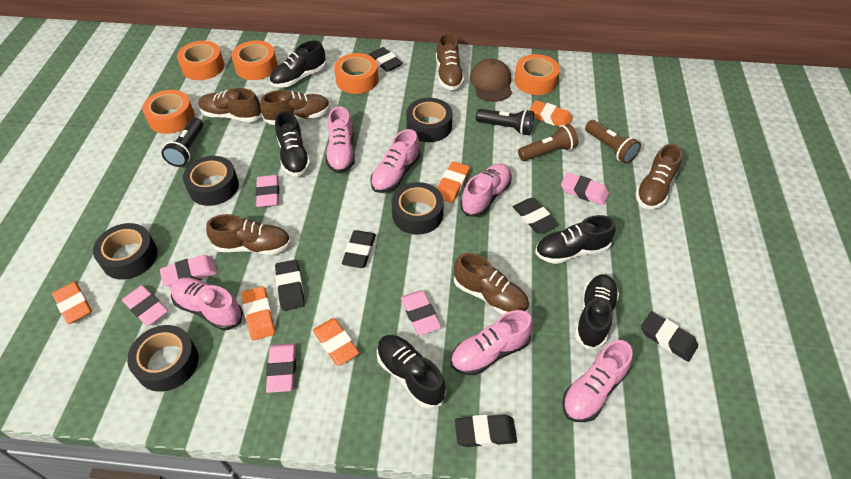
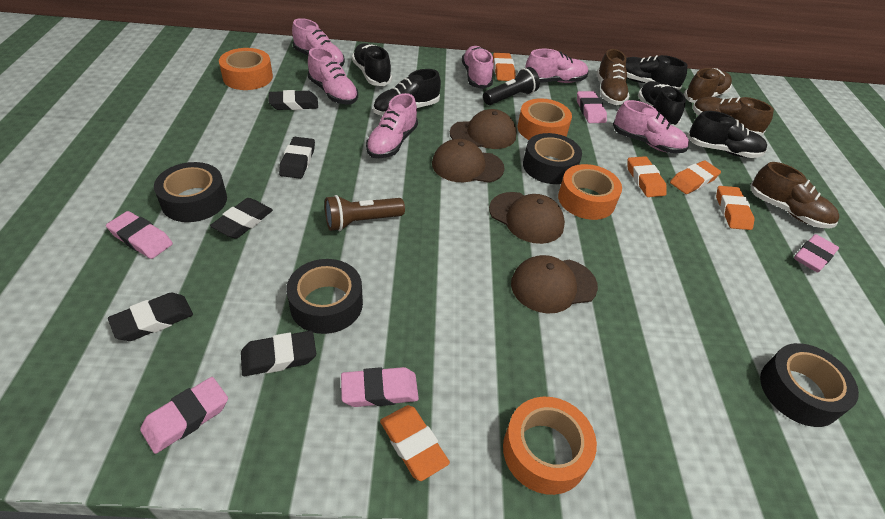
black eraser: [275,260,305,311] [342,230,376,268] [369,47,403,72] [455,415,517,447] [513,198,558,234] [641,311,698,362] = 6 -> [108,293,193,341] [210,198,273,239] [241,331,316,376] [268,90,318,110] [279,137,315,179] = 5
black flashlight: [162,118,203,167] [476,109,534,135] = 2 -> [483,67,540,105] = 1
black tape: [93,223,158,280] [127,325,198,392] [183,156,239,206] [391,182,444,235] [406,98,453,142] = 5 -> [154,162,227,222] [286,259,363,334] [523,133,582,184] [760,343,859,427] = 4
brown cap: [470,59,512,102] = 1 -> [432,139,505,183] [450,109,517,149] [489,192,565,244] [511,255,598,314] = 4
brown flashlight: [518,124,578,161] [585,120,641,164] = 2 -> [325,195,405,231] = 1
brown shoe: [198,88,262,122] [206,214,291,255] [260,90,330,125] [436,33,464,90] [454,253,529,315] [635,144,682,209] = 6 -> [597,49,630,105] [684,68,732,103] [693,97,774,135] [750,162,839,229] = 4
orange tape: [142,90,195,134] [177,41,224,80] [232,40,277,80] [334,53,378,94] [514,54,560,95] = 5 -> [219,48,273,90] [503,397,597,495] [517,98,572,140] [558,164,622,220] = 4
pink eraser: [122,285,168,326] [160,255,217,287] [256,175,279,207] [266,343,296,393] [401,290,441,335] [561,172,609,206] = 6 -> [106,211,173,259] [140,377,228,454] [341,367,419,407] [577,91,607,123] [794,234,839,272] = 5

